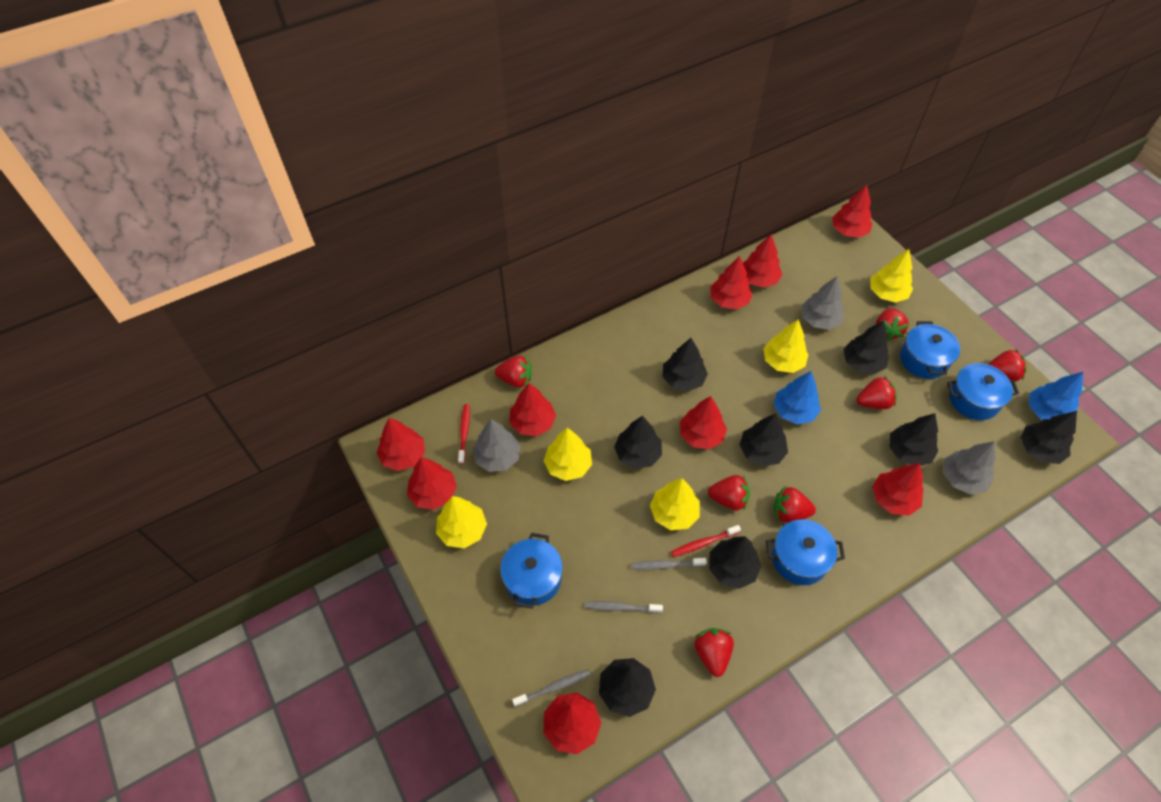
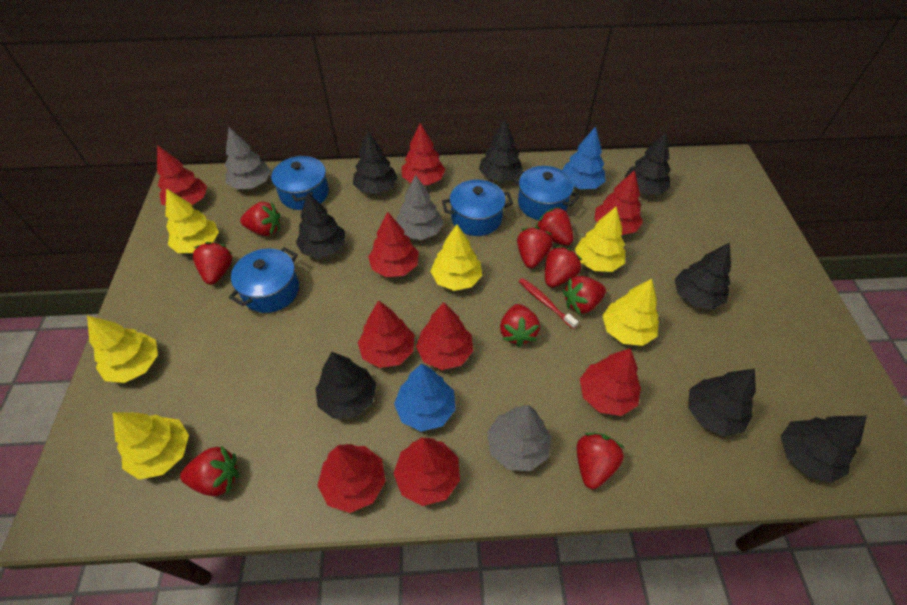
grey toothbrush: [512,669,591,707] [585,601,663,613] [631,558,707,570] = 3 -> none = 0
red strawberry: [495,356,532,388] [694,628,734,677] [708,475,750,510] [773,486,816,523] [856,376,897,409] [876,308,909,341] [988,349,1027,381] = 7 -> [180,446,238,496] [193,242,232,285] [240,202,281,236] [500,304,540,347] [517,227,552,268] [536,207,573,245] [545,246,582,287] [563,276,606,314] [577,433,624,489] = 9
red toothbrush: [458,404,470,464] [671,525,741,557] = 2 -> [519,278,578,329] = 1
yellow tree: [436,496,487,548] [544,428,592,481] [650,478,700,530] [763,319,809,373] [871,249,913,302] = 5 -> [87,316,158,383] [113,412,189,480] [165,188,219,253] [430,224,482,291] [575,207,625,272] [602,279,659,346] = 6

